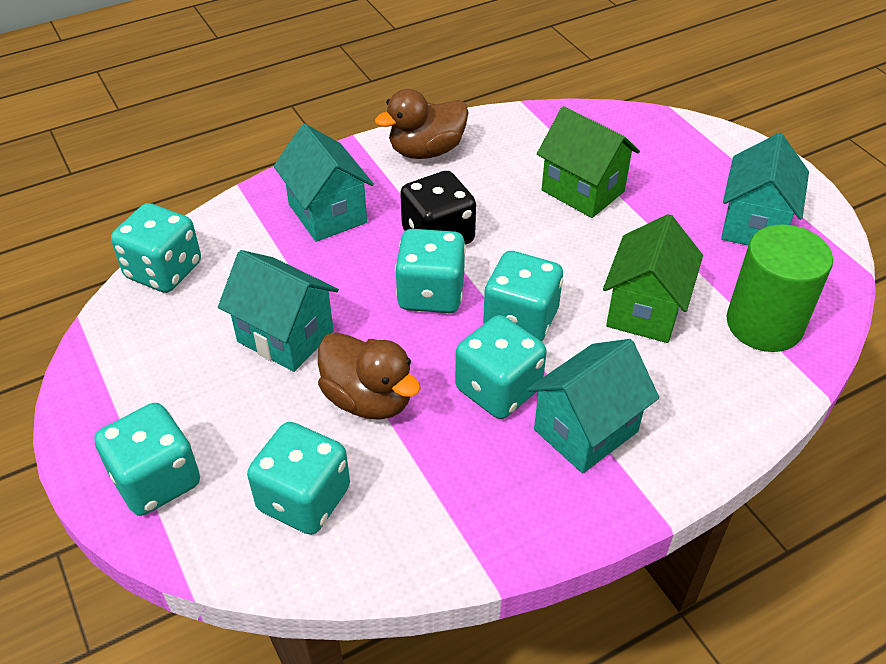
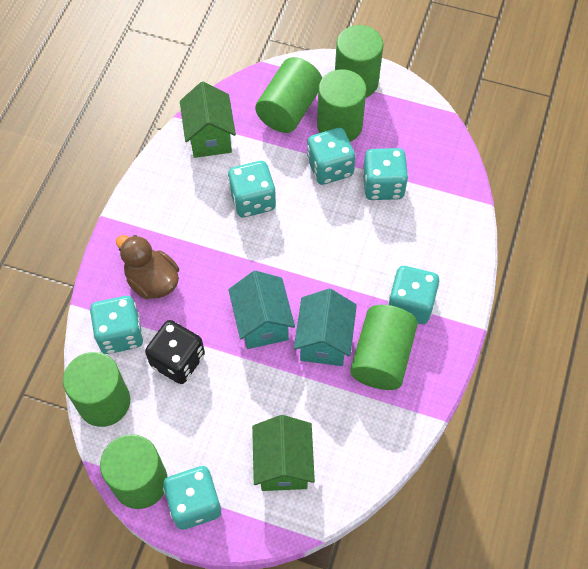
brown duck: [318,332,421,420] [375,89,469,159] = 2 -> [116,235,179,299] = 1
green cylinder: [727,224,833,352] = 1 -> [63,352,130,427] [100,434,168,509] [255,57,322,133] [317,69,367,142] [335,25,383,98] [350,305,418,390] = 6
turquoise house: [218,250,339,372] [274,124,374,242] [527,339,659,473] [721,133,809,245] = 4 -> [228,271,295,349] [294,289,357,366] = 2

